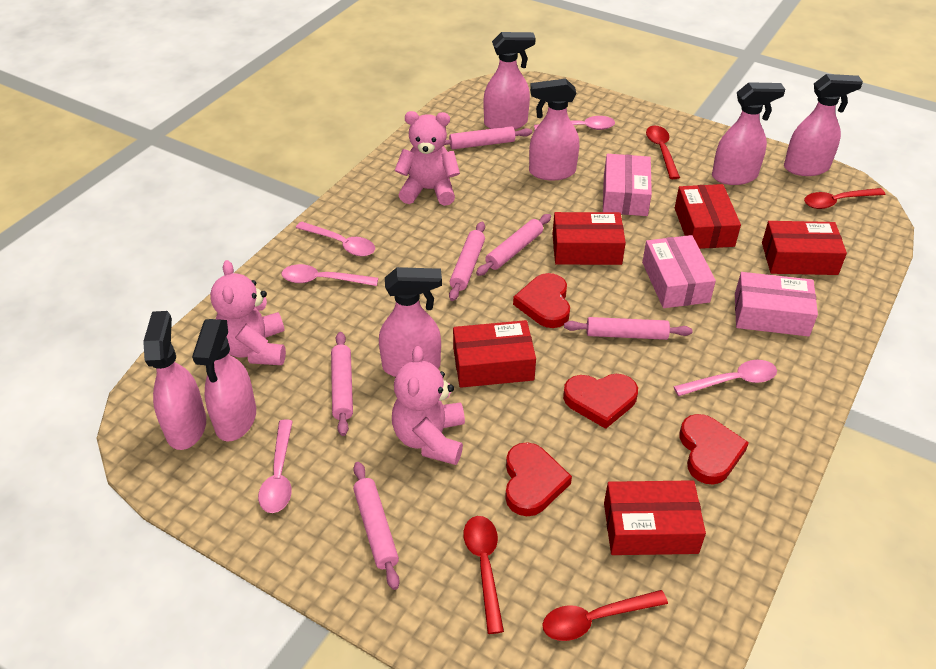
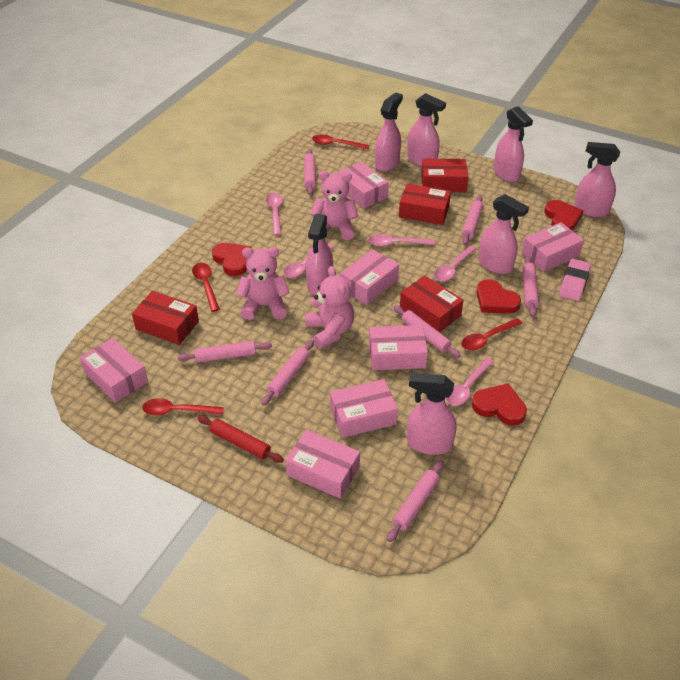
pink box: [603,154,652,216] [642,235,716,308] [735,272,818,337] = 3 -> [80,338,148,403] [286,430,360,499] [330,379,398,438] [337,162,389,209] [340,249,399,305] [369,325,428,371] [522,222,584,272] = 7
pink eraser: none = 0 -> [559,259,591,301] = 1
pink rolling pin: [331,332,353,436] [353,462,400,590] [443,126,532,149] [449,222,485,301] [476,214,551,276] [564,317,692,340] = 6 -> [178,341,272,363] [261,340,314,406] [304,149,316,195] [387,460,444,542] [394,305,461,358] [462,195,483,245] [522,256,539,317] = 7
red box: [453,320,536,388] [553,212,626,265] [604,480,706,555] [675,184,741,249] [762,221,847,275] = 5 -> [132,291,199,345] [399,183,451,225] [400,275,464,332] [421,159,468,192] = 4
red rolling pin: none = 0 -> [198,416,284,463] = 1

